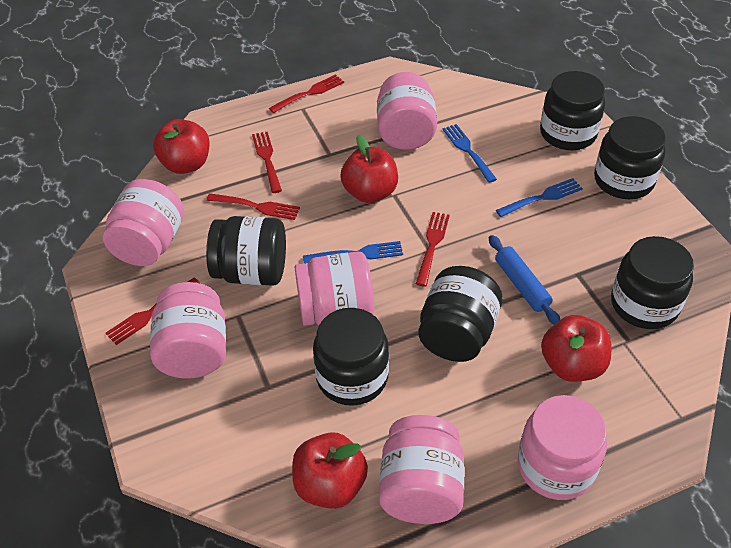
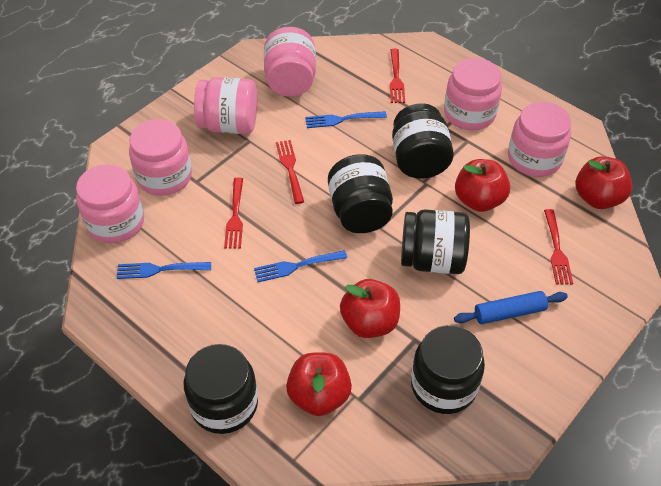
black jar: [206,216,286,286] [313,308,389,406] [418,266,503,362] [540,71,605,150] [594,116,666,199] [611,236,694,329] = 6 -> [184,344,258,434] [328,154,393,233] [392,103,454,179] [401,210,470,274] [411,325,485,414] = 5
red fork: [105,278,200,345] [206,193,300,220] [252,132,282,193] [269,74,344,113] [416,212,450,287] = 5 -> [224,178,243,248] [276,140,304,204] [390,49,405,103] [544,209,573,285] = 4

